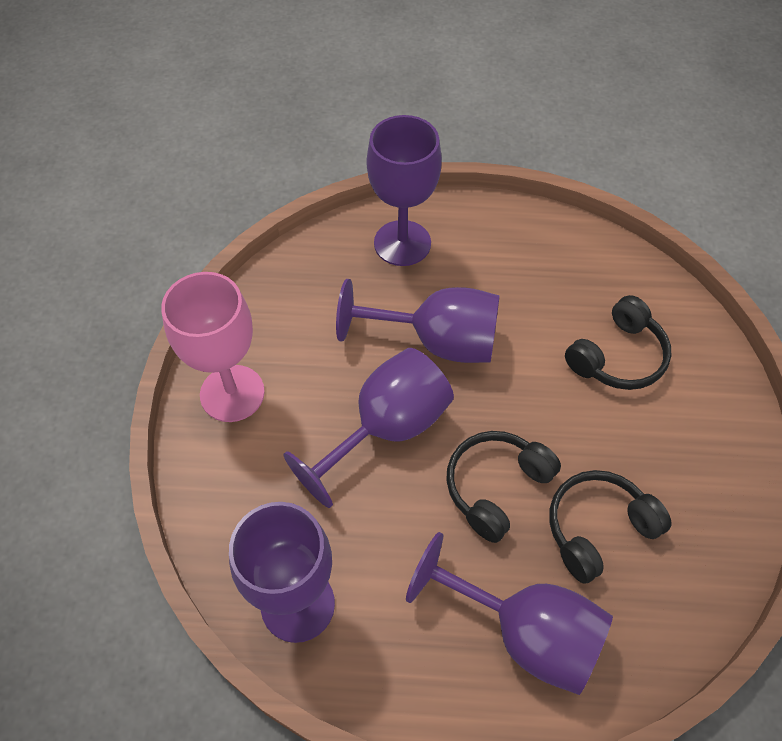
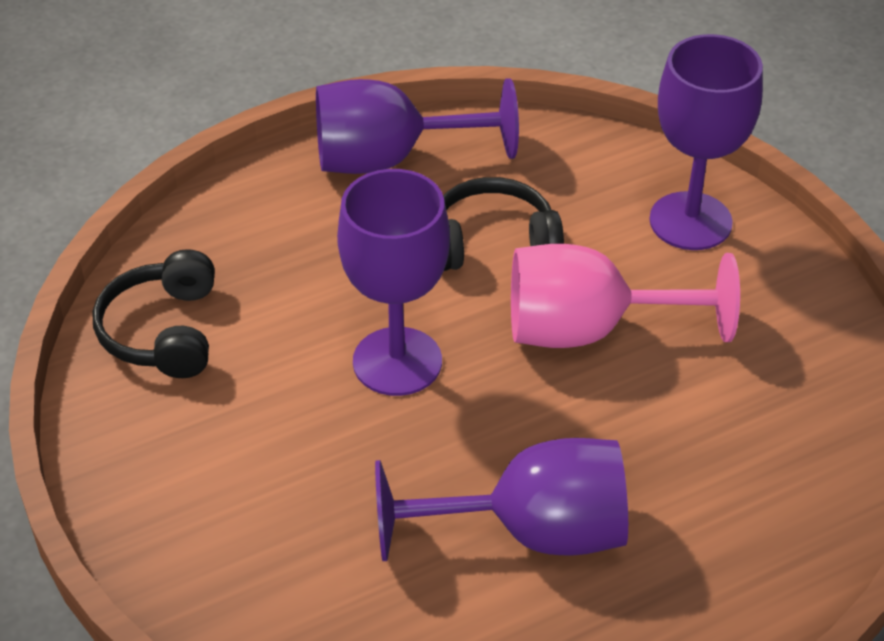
black headphones: [446,431,561,543] [549,470,671,584] [565,295,671,390] = 3 -> [92,249,215,378] [443,177,564,271] = 2
purple goblet: [229,502,335,643] [283,348,454,508] [336,279,500,363] [367,115,442,266] [406,532,613,695] = 5 -> [316,78,519,174] [337,169,450,396] [375,438,628,561] [649,34,763,250] = 4

